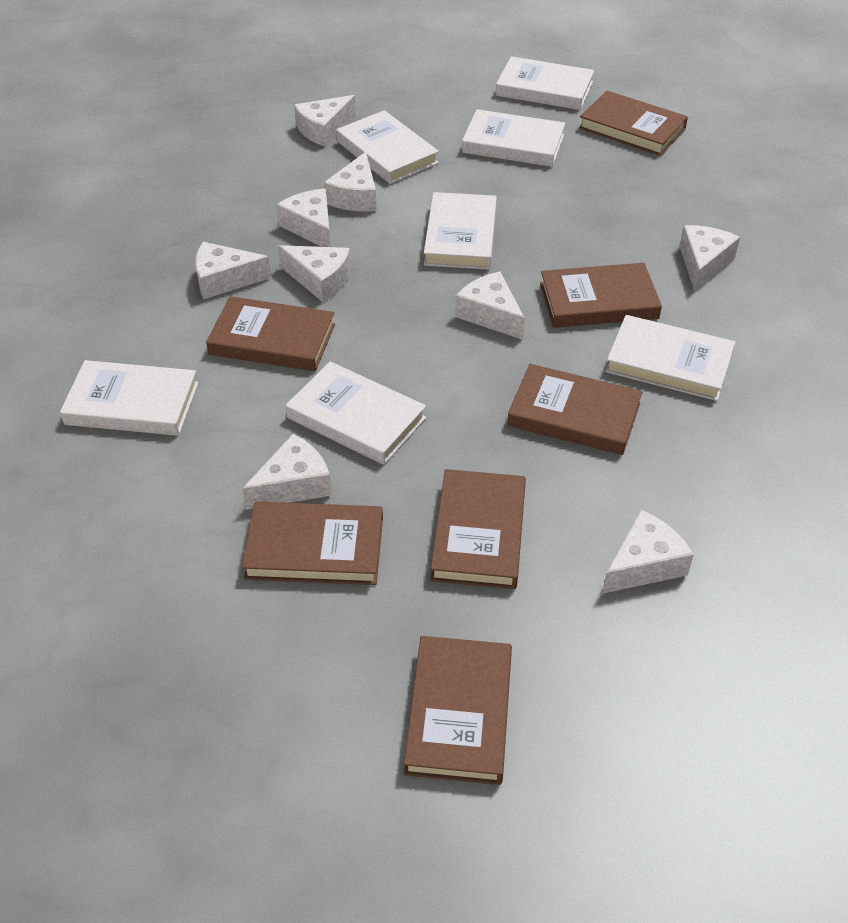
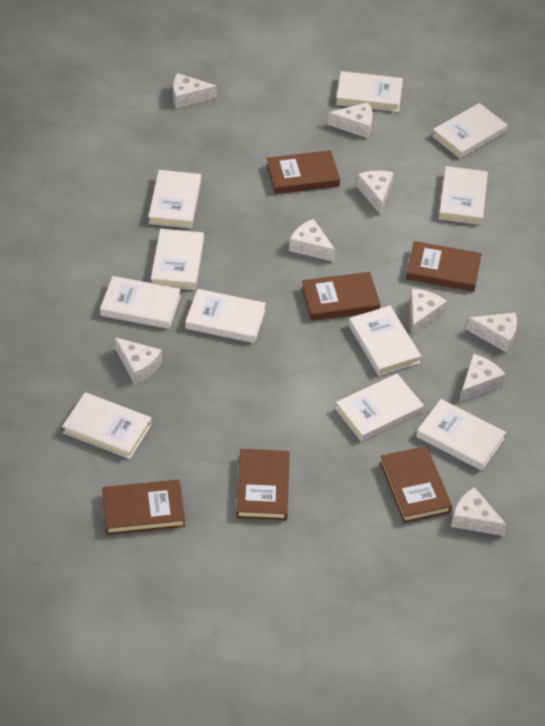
brown book: [206,296,335,371] [242,502,383,585] [404,636,512,785] [431,469,526,589] [507,364,642,455] [540,263,662,328] [579,91,688,156] = 7 -> [102,480,185,535] [237,449,290,520] [267,150,340,194] [301,272,380,321] [380,446,452,523] [406,241,482,292] = 6
white book: [60,360,198,436] [286,361,426,465] [336,110,439,184] [424,192,497,270] [462,109,565,167] [496,56,594,110] [605,315,735,401] = 7 -> [62,392,152,459] [100,276,181,329] [148,170,201,228] [151,229,204,290] [185,289,266,343] [335,374,424,442] [336,71,403,112] [349,306,421,376] [416,399,506,471] [432,103,508,159] [439,166,488,225] = 11

